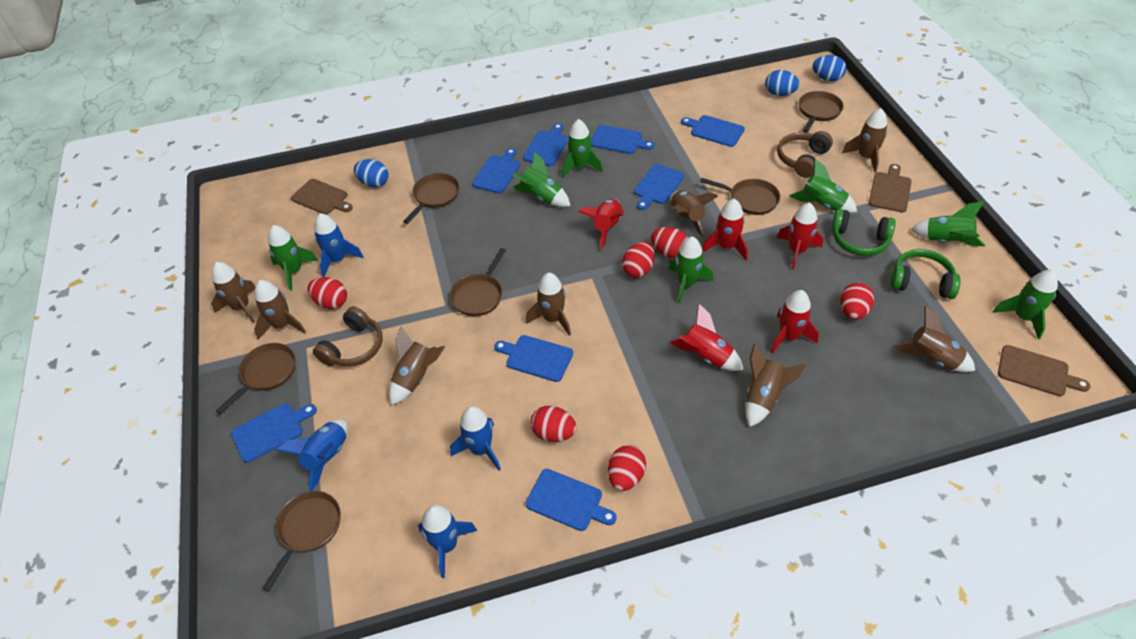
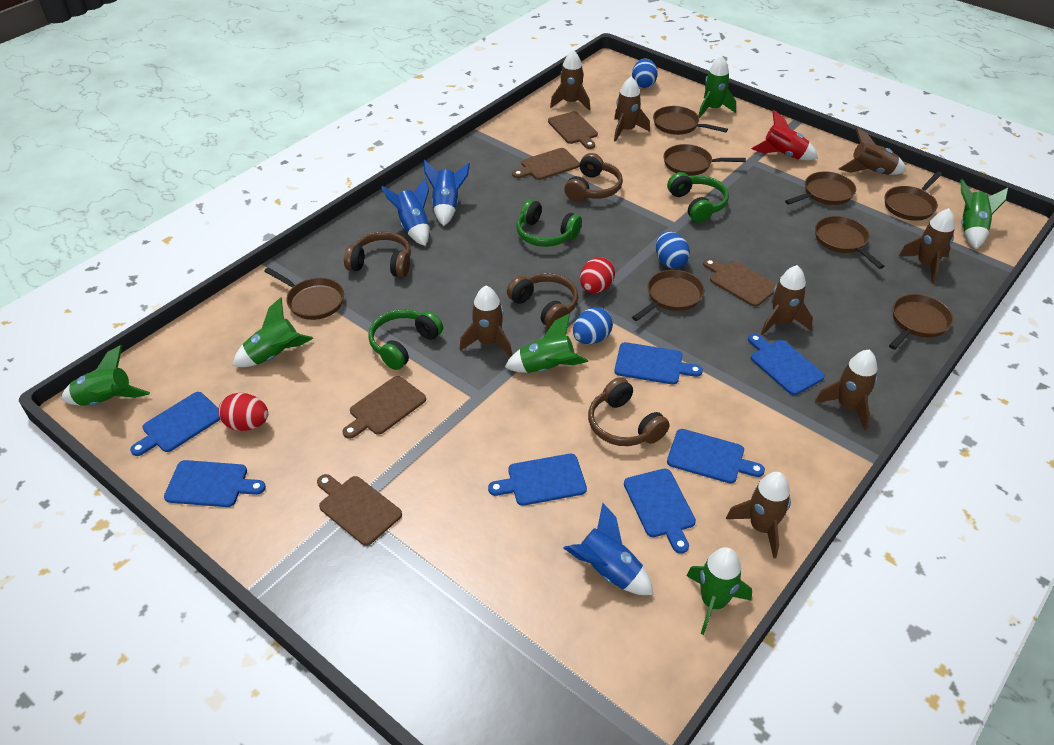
blue cutting board: [231,403,317,463] [472,148,520,194] [494,335,573,382] [523,123,568,166] [525,469,617,531] [591,125,654,154] [634,164,685,210] [681,115,745,147] = 8 -> [130,392,221,456] [164,460,266,507] [488,454,587,506] [614,342,703,385] [624,469,696,554] [667,429,765,484] [748,333,825,395] = 7
blue rocket: [276,419,348,491] [314,213,363,277] [418,505,477,578] [450,406,501,471] = 4 -> [381,178,429,246] [423,160,470,226] [563,503,653,595] = 3
brown cutting board: [291,179,353,215] [869,164,912,213] [998,345,1091,396] = 3 -> [317,474,402,546] [343,376,426,439] [512,148,580,180] [548,111,598,149] [703,258,776,307] = 5
brown headphones: [313,306,383,366] [777,131,833,178] = 2 -> [344,231,411,278] [507,273,578,328] [564,153,623,202] [588,377,670,446] = 4
brown pan: [216,343,296,414] [262,491,341,591] [403,173,460,224] [450,248,506,316] [700,178,780,215] [799,91,844,133] = 6 -> [264,267,344,320] [632,270,704,321] [653,106,728,135] [663,144,746,176] [785,171,856,205] [815,216,884,269] [885,171,942,221] [889,294,953,350] = 8
green headphones: [831,209,896,256] [890,249,961,299] = 2 -> [368,309,443,370] [516,199,582,247] [667,172,729,223] = 3
green rocket: [268,225,318,291] [512,152,570,207] [562,119,603,178] [669,236,714,303] [789,159,857,213] [910,201,985,246] [993,270,1058,340] = 7 -> [61,345,150,406] [233,297,313,367] [505,313,588,373] [687,547,752,635] [698,56,736,118] [960,179,1008,249] = 6
red egg: [307,277,347,309] [530,406,577,442] [608,445,646,491] [622,242,655,278] [651,227,688,259] [840,282,874,320] = 6 -> [218,393,268,431] [580,257,615,293] = 2
red rocket: [578,199,625,249] [670,304,743,371] [702,199,748,260] [770,290,819,354] [776,202,823,269] = 5 -> [751,110,818,160] = 1

